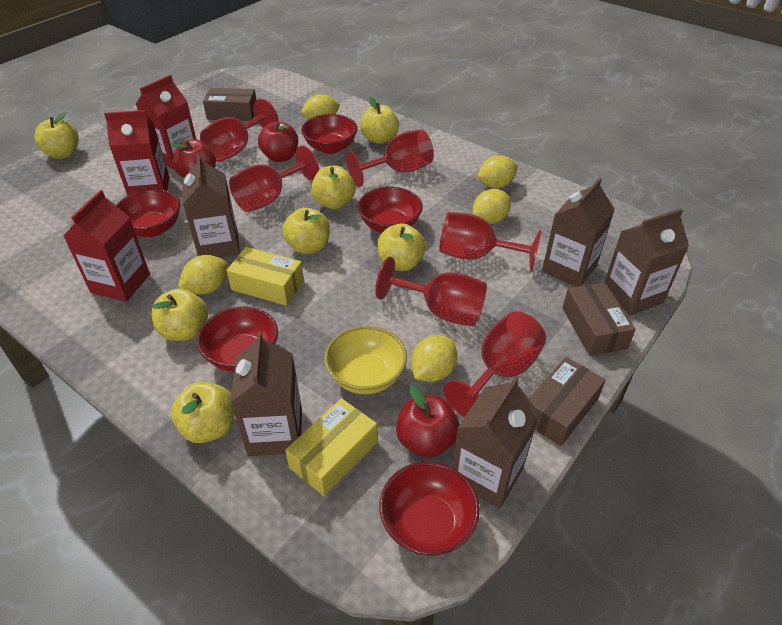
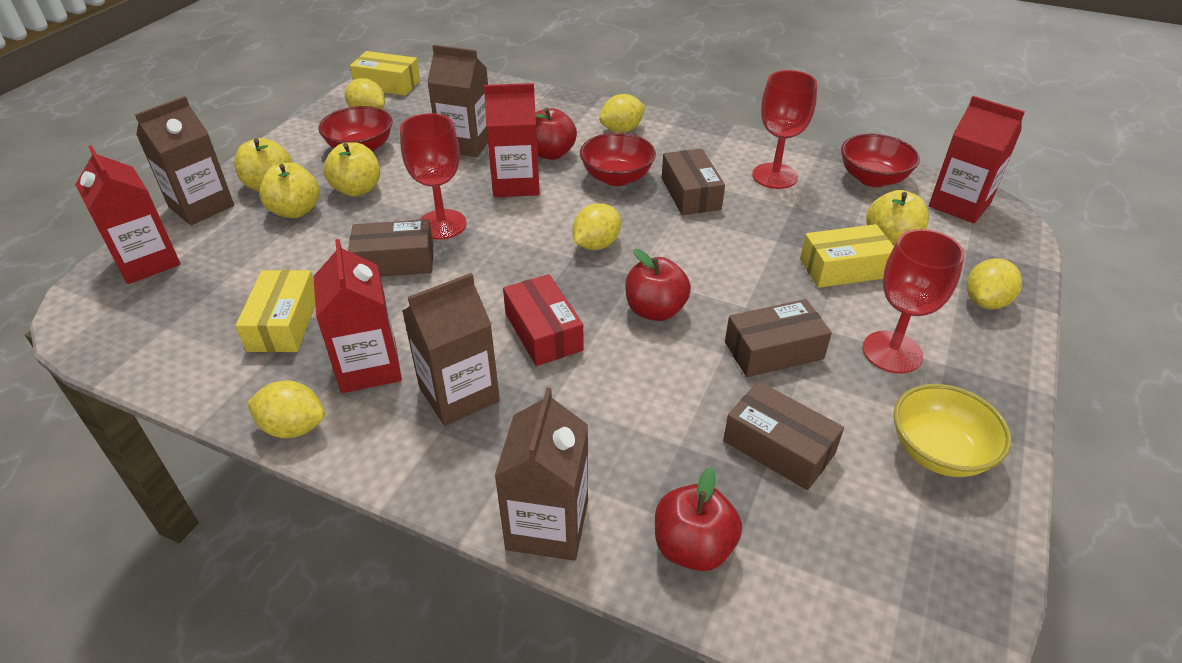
brown box: [203,88,256,121] [529,357,606,446] [563,282,636,356] = 3 -> [348,219,433,277] [662,148,725,215] [723,381,844,490] [725,299,832,377] = 4
brown carton: [182,154,240,257] [231,331,302,456] [452,376,539,509] [542,178,615,287] [605,209,689,316] = 5 -> [135,96,234,225] [402,273,500,426] [427,45,488,157] [495,388,588,561] = 4
red bowl: [116,189,181,237] [197,307,278,372] [301,114,357,154] [358,187,423,233] [379,462,480,556] = 5 -> [318,106,392,152] [580,133,656,186] [841,134,920,187] = 3
red box: none = 0 -> [503,274,584,366] = 1
red carton: [64,190,150,302] [104,110,169,196] [136,75,197,170] = 3 -> [75,145,181,284] [313,239,402,393] [484,83,540,197] [929,96,1025,223] = 4
red goblet: [200,99,279,162] [229,146,319,212] [346,129,434,187] [375,257,487,326] [439,212,542,271] [443,311,546,417] = 6 -> [400,113,467,240] [752,70,817,189] [863,229,964,374] = 3
yellow apple: [34,112,79,159] [152,288,208,341] [171,382,234,443] [282,208,330,254] [311,166,355,209] [360,97,399,144] [377,223,426,271] = 7 -> [234,138,292,192] [259,162,320,218] [323,143,380,197] [866,190,929,246] = 4
yellow box: [226,247,304,306] [285,398,377,496] = 2 -> [235,270,315,352] [350,51,420,96] [800,224,894,288] = 3

